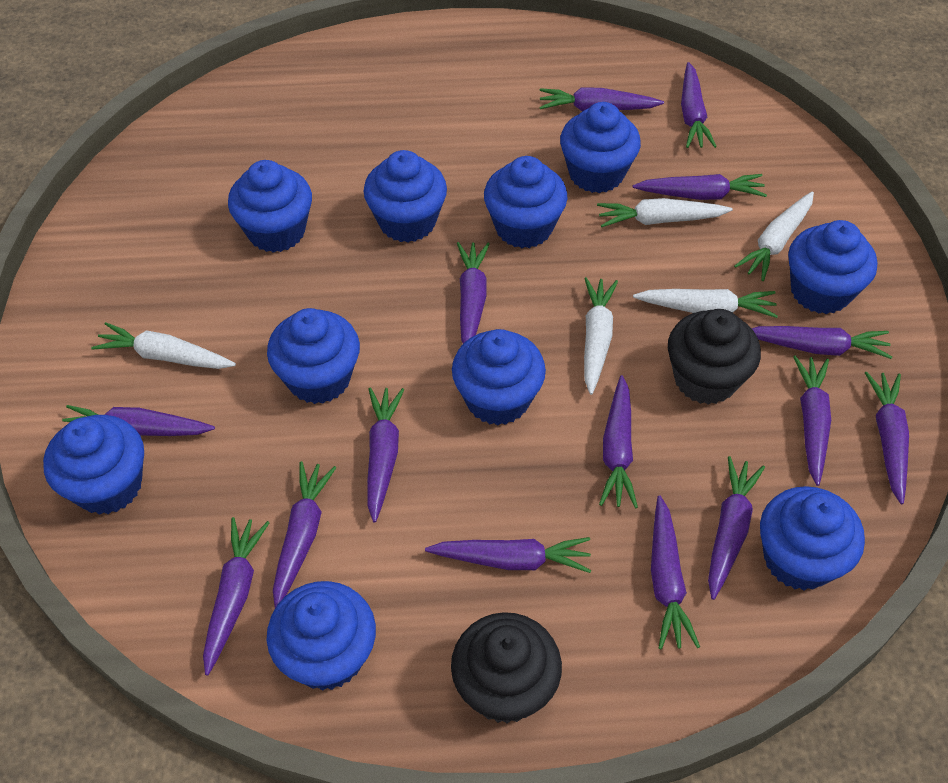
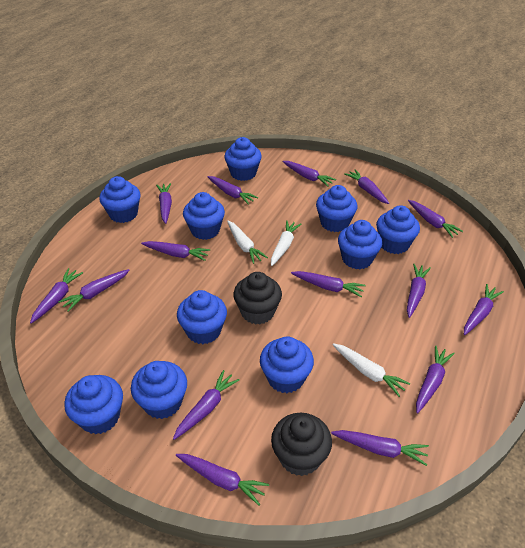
white carrot: [91,322,236,369] [584,277,618,395] [597,198,733,227] [633,289,778,318] [734,191,814,281] = 5 -> [227,221,268,264] [271,220,301,266] [332,343,410,397] = 3

